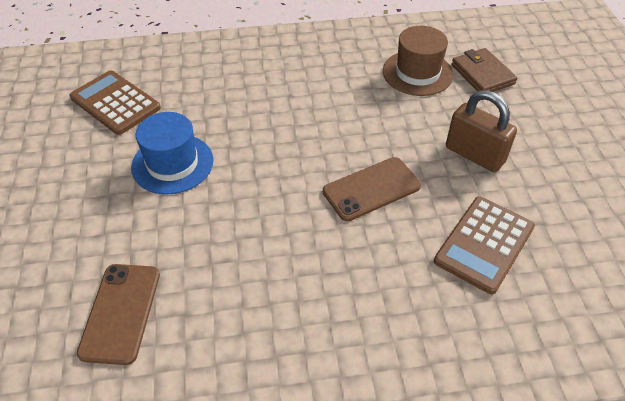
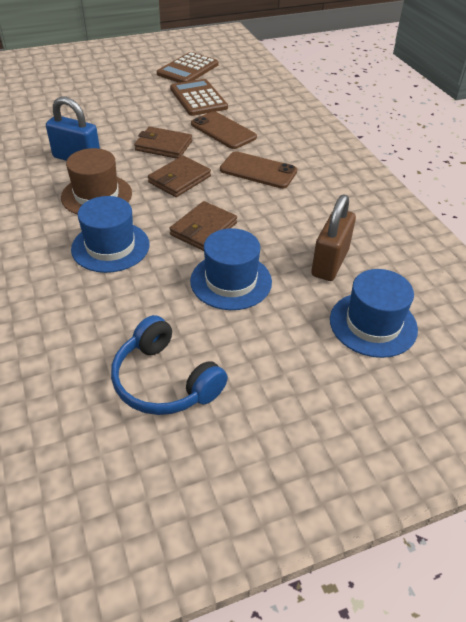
blue hat: [131,112,213,194] = 1 -> [71,196,149,273] [190,228,272,310] [330,269,418,358] = 3
blue headphones: none = 0 -> [111,315,228,415] = 1
blue padlock: none = 0 -> [46,96,100,161] = 1
brown wallet: [451,48,517,92] = 1 -> [134,127,192,159] [148,156,211,197] [169,201,237,251] = 3

